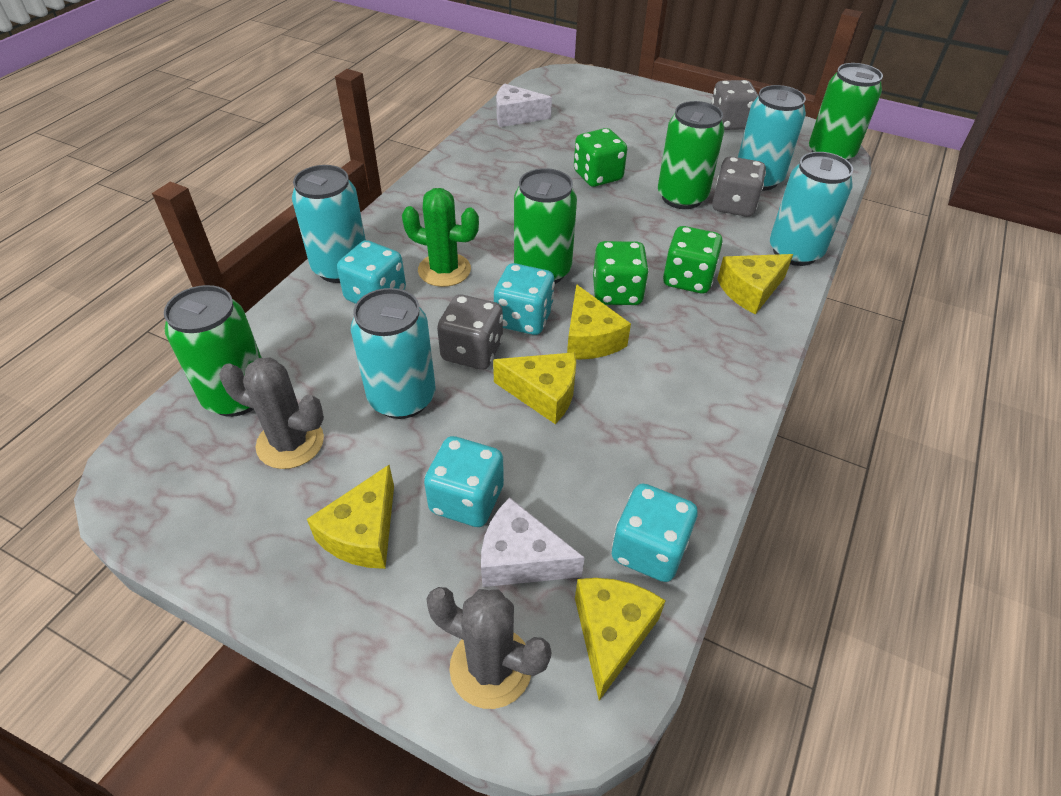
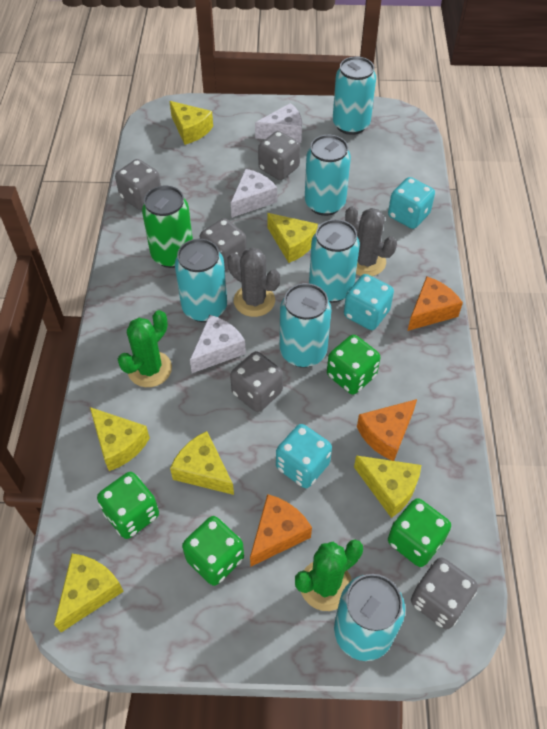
green cactus: [402,188,479,287] = 1 -> [118,310,172,387] [295,539,363,611] = 2
green can: [164,285,262,417] [514,168,577,284] [658,101,724,209] [809,63,883,161] = 4 -> [142,186,193,268] = 1
green dice: [574,128,627,187] [593,241,649,305] [663,226,723,293] = 3 -> [97,472,159,539] [182,516,244,586] [327,335,380,394] [388,498,451,567] = 4
grey dice: [437,294,503,370] [711,80,758,130] [712,156,766,217] = 3 -> [115,159,161,210] [200,218,247,271] [230,351,283,412] [258,131,300,180] [411,558,478,629] = 5
orange cheese: none = 0 -> [250,494,312,566] [357,399,417,461] [407,276,463,331] = 3
turquoise can: [292,165,366,283] [351,288,436,419] [738,85,806,191] [770,152,853,266] = 4 -> [175,239,227,322] [280,283,331,368] [305,135,351,216] [309,219,360,303] [333,56,376,135] [334,574,405,661] = 6
turquoise dice: [337,240,406,304] [424,436,504,527] [494,263,555,335] [612,484,697,582] = 4 -> [276,424,332,488] [344,274,394,330] [388,177,435,229] = 3
white cheese: [481,498,585,587] [496,83,552,127] = 2 -> [190,315,246,373] [231,169,277,218] [255,103,302,143] = 3
yellow cheese: [307,465,394,569] [493,352,576,424] [567,284,631,359] [575,578,666,701] [717,254,793,314] = 5 -> [54,554,124,632] [90,407,150,471] [169,101,213,145] [170,431,234,495] [267,213,318,263] [354,455,421,518] = 6

